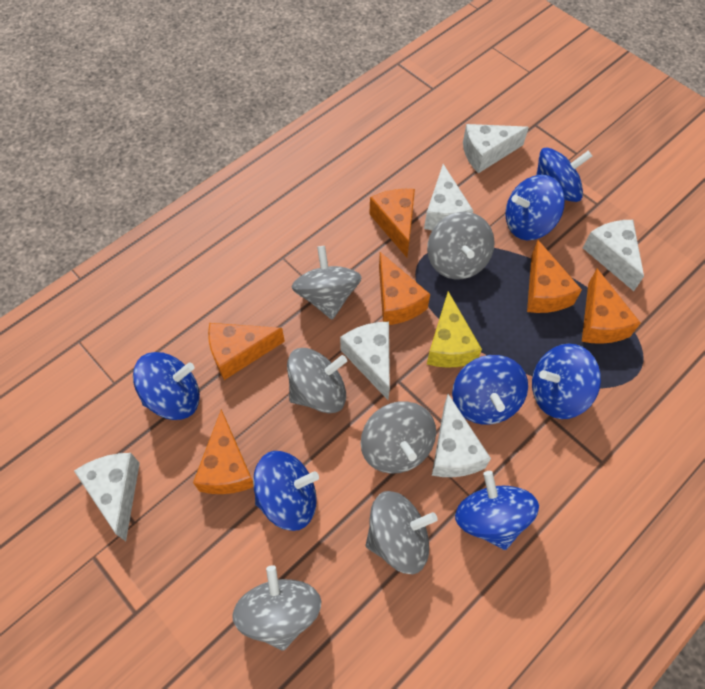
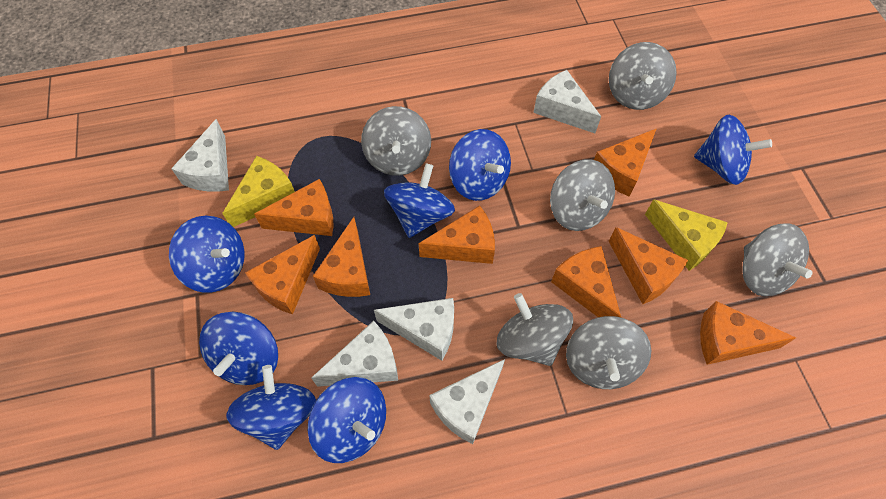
orange cheese: [193,409,254,494] [208,323,285,380] [369,189,415,257] [379,252,430,325] [527,240,582,313] [582,269,640,344] = 6 -> [245,235,320,314] [254,179,333,236] [313,217,370,297] [419,206,495,264] [551,246,621,318] [594,128,657,196] [609,227,688,304] [700,301,796,365] = 8
white cheese: [74,453,140,541] [340,322,390,400] [424,164,474,230] [432,394,491,477] [463,124,529,173] [583,220,644,291] = 6 -> [171,119,229,192] [311,321,398,387] [374,298,454,361] [429,359,505,444] [533,70,601,133] = 5
yellow cheese: [427,291,482,368] = 1 -> [222,156,295,227] [645,199,728,271] = 2

